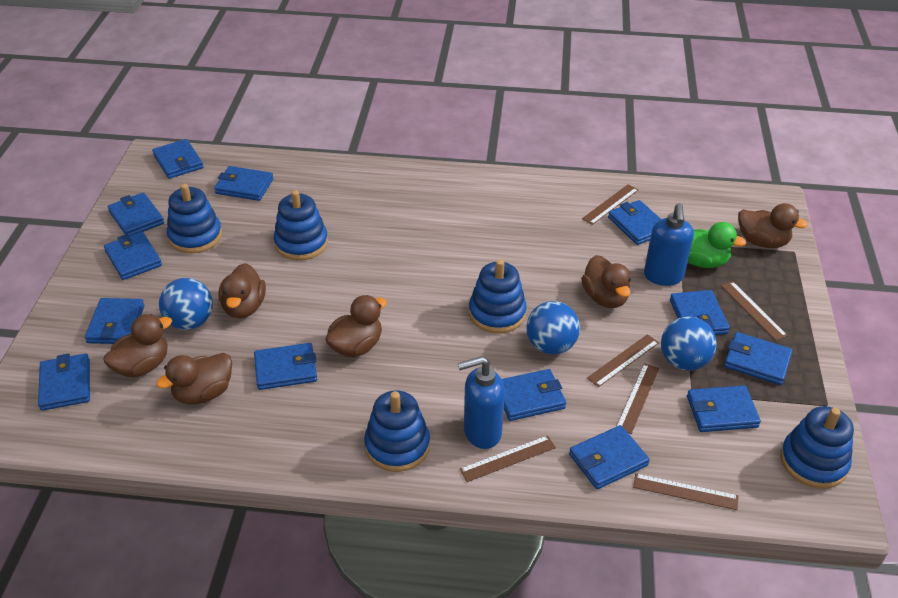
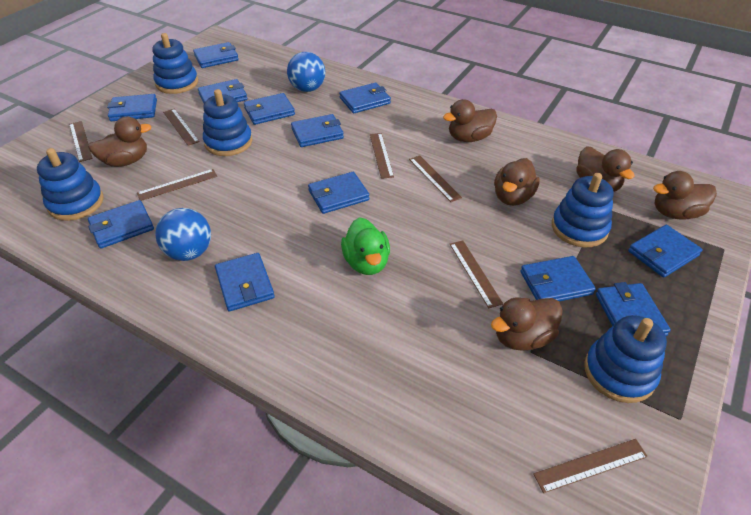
blue ball: [159,278,213,330] [526,301,580,355] [661,317,716,371] = 3 -> [155,208,211,261] [287,52,325,92] = 2
blue soap dispenser: [458,356,505,449] [644,203,694,286] = 2 -> none = 0
blue wallet: [38,353,90,411] [85,298,144,344] [104,232,162,280] [108,193,164,236] [152,139,204,179] [214,166,273,201] [254,343,317,390] [502,369,566,421] [569,425,650,489] [608,200,661,245] [670,290,730,335] [687,385,761,432] [724,332,793,385] = 13 -> [88,200,154,249] [107,94,157,121] [193,42,239,68] [198,79,247,103] [215,253,275,312] [244,93,295,125] [291,114,344,147] [308,172,369,214] [339,83,391,114] [520,256,596,301] [596,282,671,336] [628,224,703,278] = 12
brown ruler: [460,435,556,482] [582,184,638,225] [587,334,659,387] [616,363,659,434] [633,473,738,510] [721,281,788,341] = 6 -> [69,121,93,162] [137,169,217,201] [163,109,200,146] [370,133,394,179] [409,155,462,202] [450,240,503,308] [533,439,648,493] = 7

